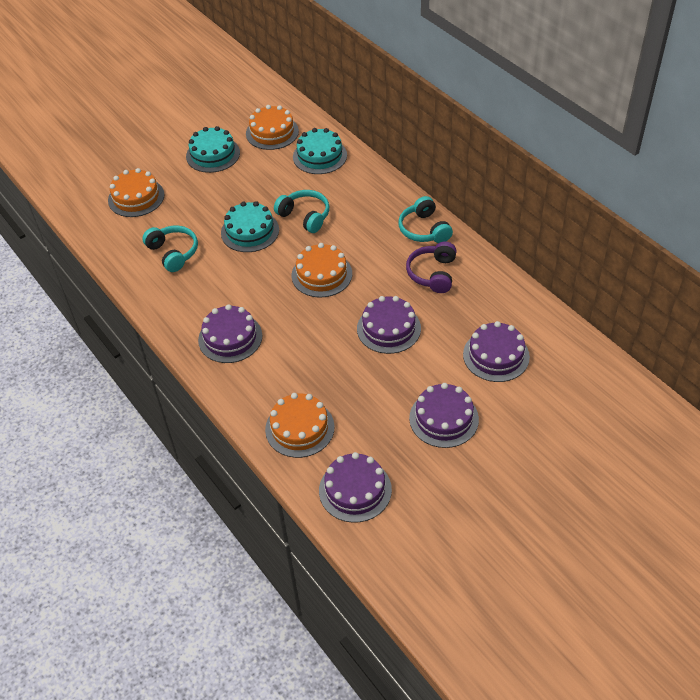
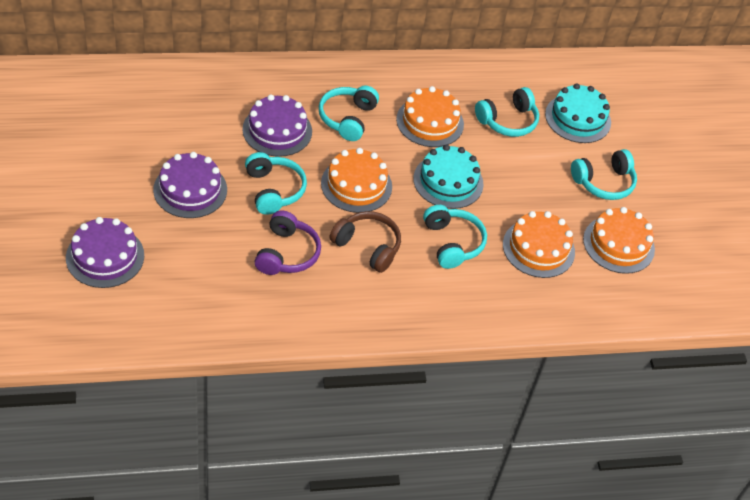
brown headphones: none = 0 -> [329,211,401,273] = 1
purple cake: [198,304,262,363] [319,452,392,523] [357,296,421,354] [409,383,479,448] [463,321,530,382] = 5 -> [66,217,144,288] [153,152,227,218] [242,95,312,157] = 3
turquoise cake: [186,126,240,173] [221,201,279,252] [293,128,347,174] = 3 -> [413,145,484,209] [545,83,611,143] = 2
turquoise headphones: [142,226,198,272] [274,190,329,233] [399,196,453,243] = 3 -> [245,152,307,215] [319,86,379,141] [423,205,487,269] [475,87,539,137] [571,149,637,200] = 5

